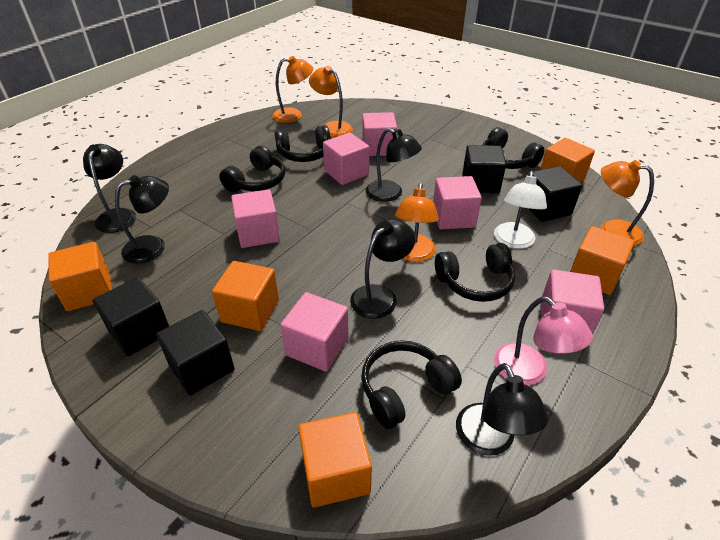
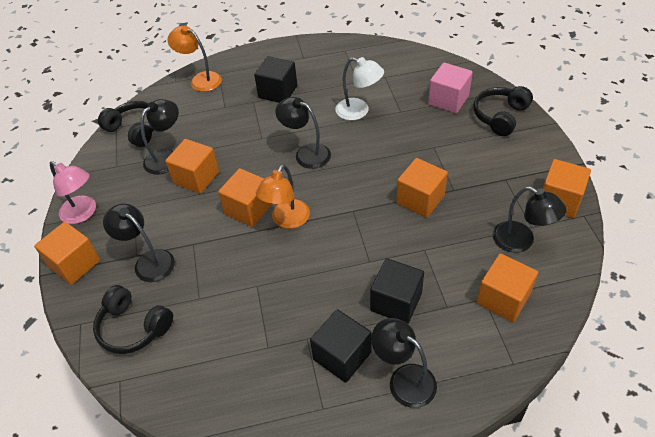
black cube: [93,277,169,357] [156,310,235,395] [462,145,506,193] [528,166,582,222] = 4 -> [254,56,297,103] [310,309,372,383] [370,258,424,324] = 3
black headphones: [219,146,285,192] [275,125,331,162] [361,340,462,429] [435,243,515,302] [482,127,545,169] = 5 -> [93,285,173,354] [98,101,154,147] [473,86,533,136] = 3
orange cube: [48,242,112,311] [212,261,279,331] [298,412,372,507] [540,138,595,182] [570,226,635,295] = 5 -> [34,222,100,285] [165,139,219,194] [218,168,272,227] [396,158,448,218] [476,253,538,322] [543,159,591,218] = 6
orange lamp: [272,56,313,123] [309,66,353,137] [395,183,439,262] [601,160,654,246] = 4 -> [167,25,222,92] [256,164,310,229] = 2
pink cube: [231,189,280,248] [280,292,349,372] [323,133,369,185] [362,112,397,156] [433,176,482,229] [541,269,604,334] = 6 -> [428,62,473,113] = 1

